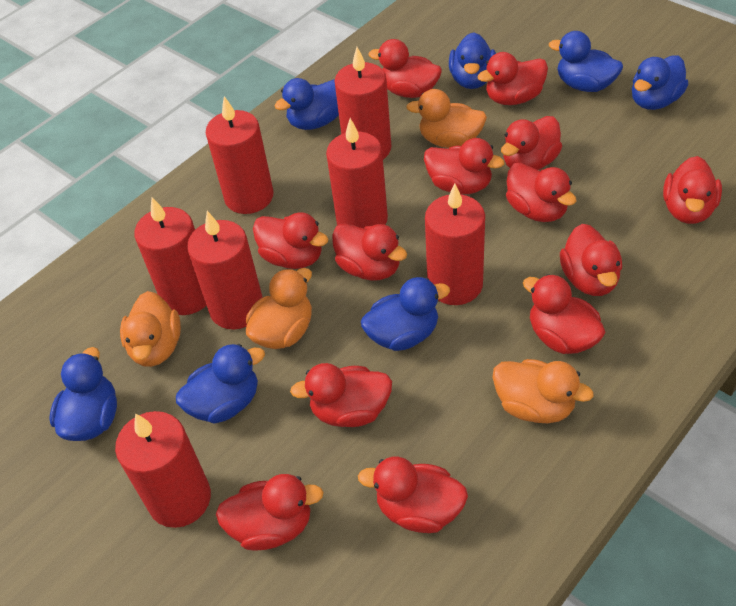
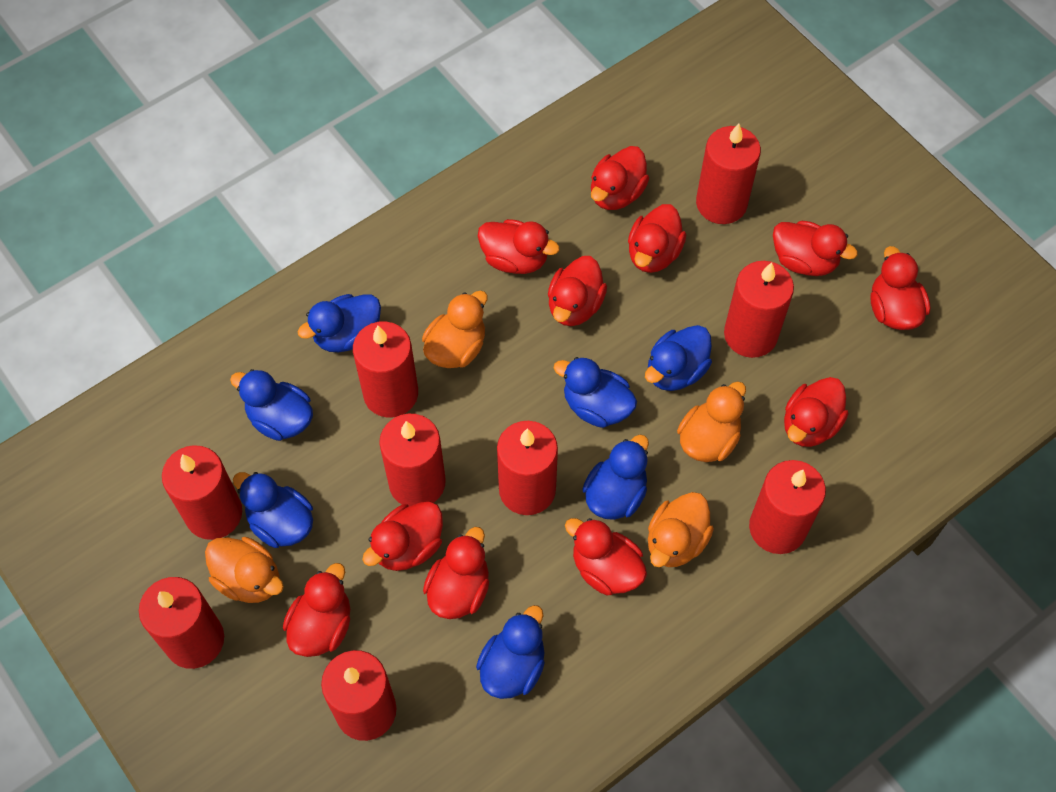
red candle: [115,411,211,528] [134,197,207,315] [187,211,263,330] [206,96,273,214] [326,118,388,228] [335,47,391,160] [425,184,485,305] = 7 -> [139,577,224,669] [162,445,242,540] [321,650,397,741] [353,321,418,418] [379,414,446,507] [497,421,558,515] [696,123,761,224] [724,261,794,358] [749,460,826,554] = 9
red duck: [216,474,324,551] [253,212,328,269] [290,363,392,427] [332,223,407,281] [358,457,468,533] [369,39,442,98] [424,138,504,194] [477,52,548,105] [501,116,562,170] [506,162,576,222] [523,274,606,354] [560,224,622,296] [663,156,722,224] = 13 -> [283,563,350,657] [362,502,443,571] [423,527,489,619] [478,219,560,274] [548,256,607,326] [565,518,647,595] [591,146,649,210] [628,204,686,273] [773,221,858,276] [784,377,849,447] [871,246,930,330] = 11

